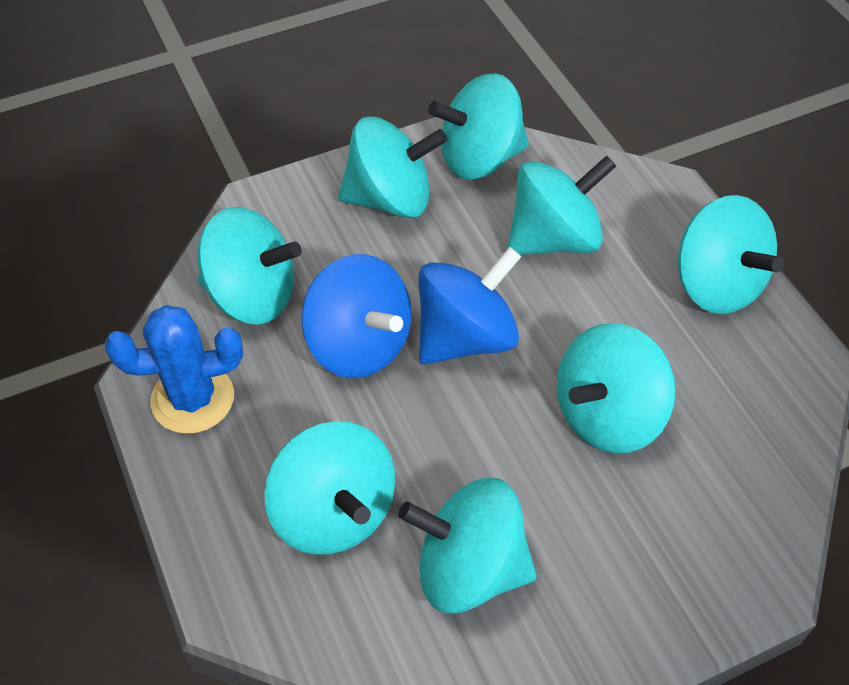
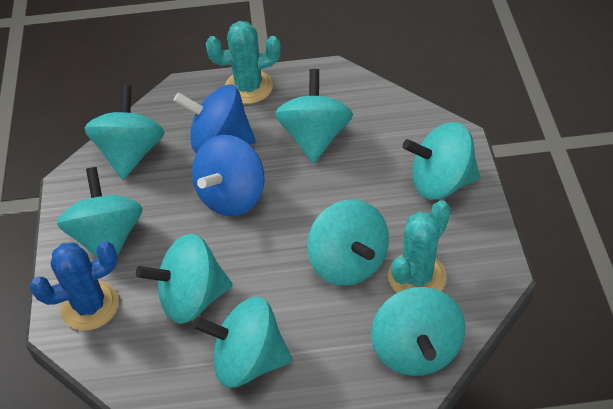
turquoise cactus: none = 0 -> [206,21,281,104] [388,200,451,293] = 2

